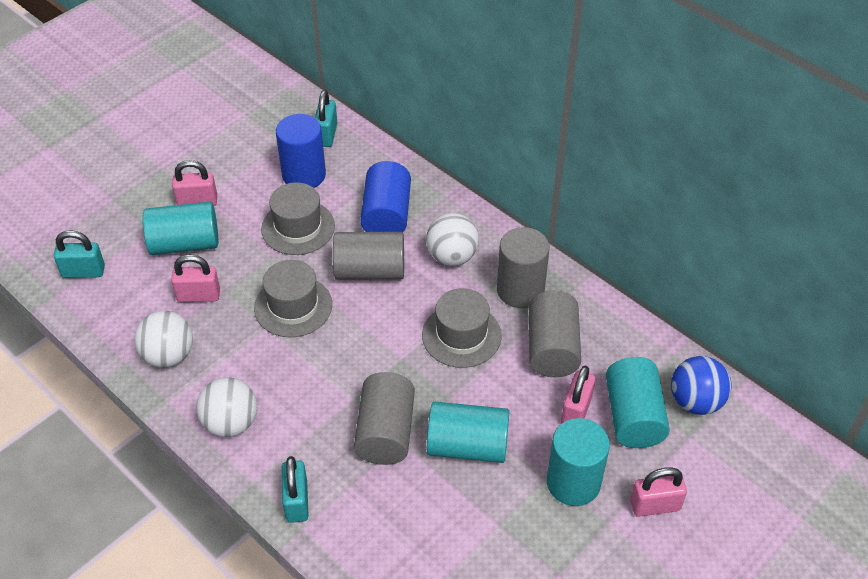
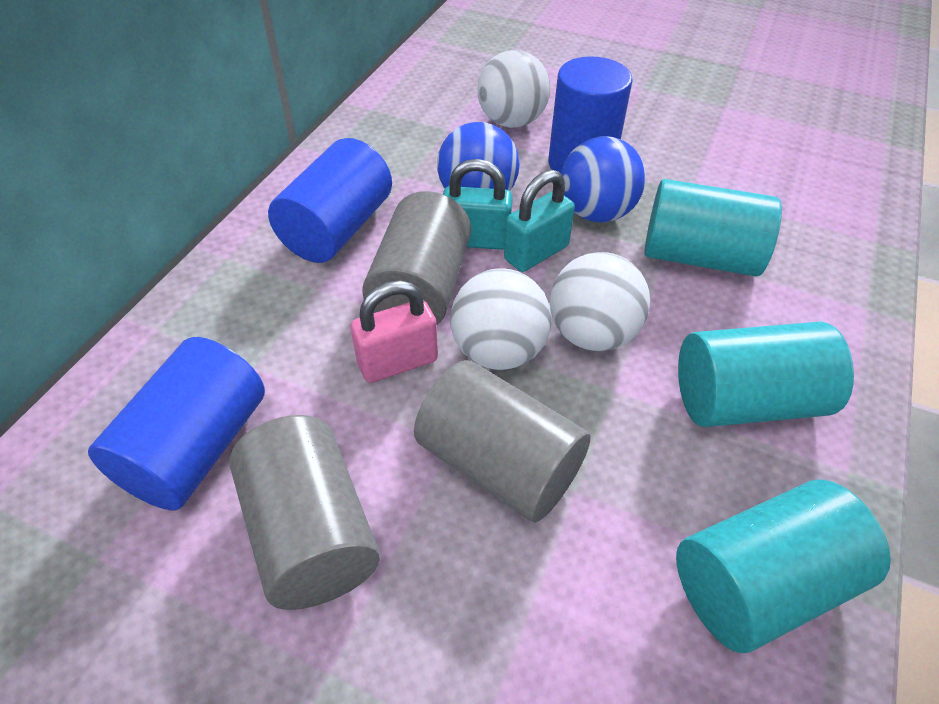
blue ball: [671,356,732,415] = 1 -> [437,122,519,191] [561,136,646,222] = 2
blue cylinder: [276,114,326,188] [360,161,411,232] = 2 -> [88,337,265,511] [268,138,392,263] [548,57,633,173] = 3
grey cylinder: [333,232,404,280] [354,372,415,465] [497,227,550,308] [529,291,581,377] = 4 -> [229,415,380,610] [362,191,471,324] [414,360,590,523] = 3
grey hat: [254,260,332,337] [261,182,335,255] [422,288,501,368] = 3 -> none = 0
pink padlock: [171,254,220,302] [172,160,217,206] [561,366,595,424] [630,467,687,517] = 4 -> [351,280,438,383] = 1
turquoise cylinder: [143,202,218,255] [427,402,510,463] [547,418,610,506] [606,357,670,448] = 4 -> [644,179,782,276] [676,480,891,653] [678,321,854,427] = 3
turquoise padlock: [54,230,105,278] [282,456,309,523] [315,90,337,147] = 3 -> [443,159,513,250] [504,170,575,272] = 2

